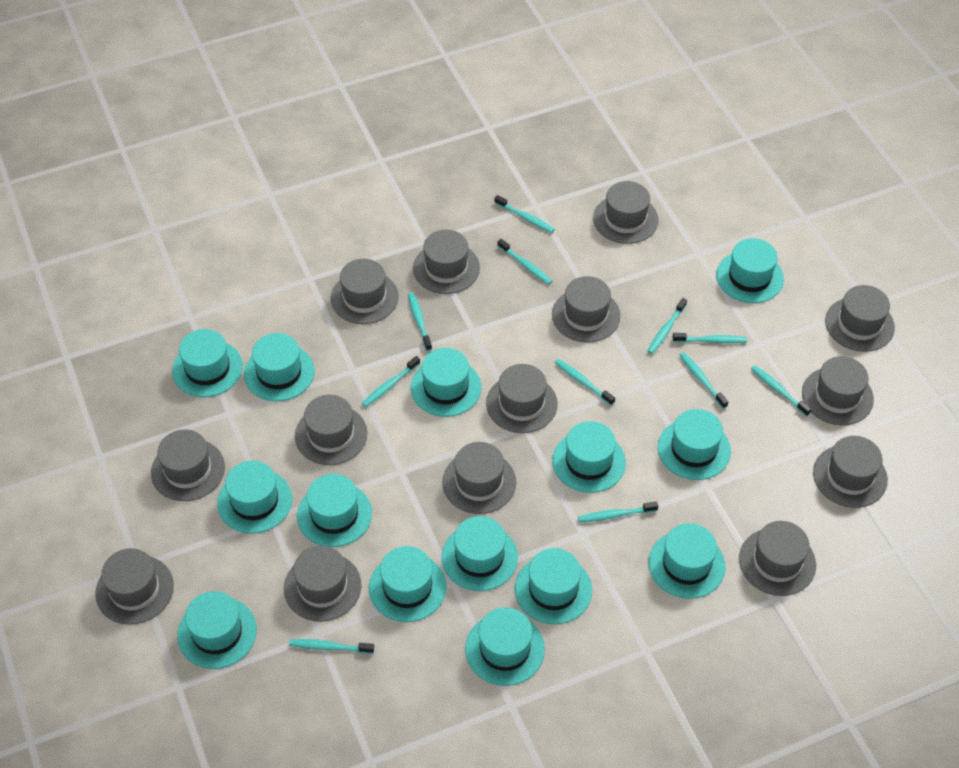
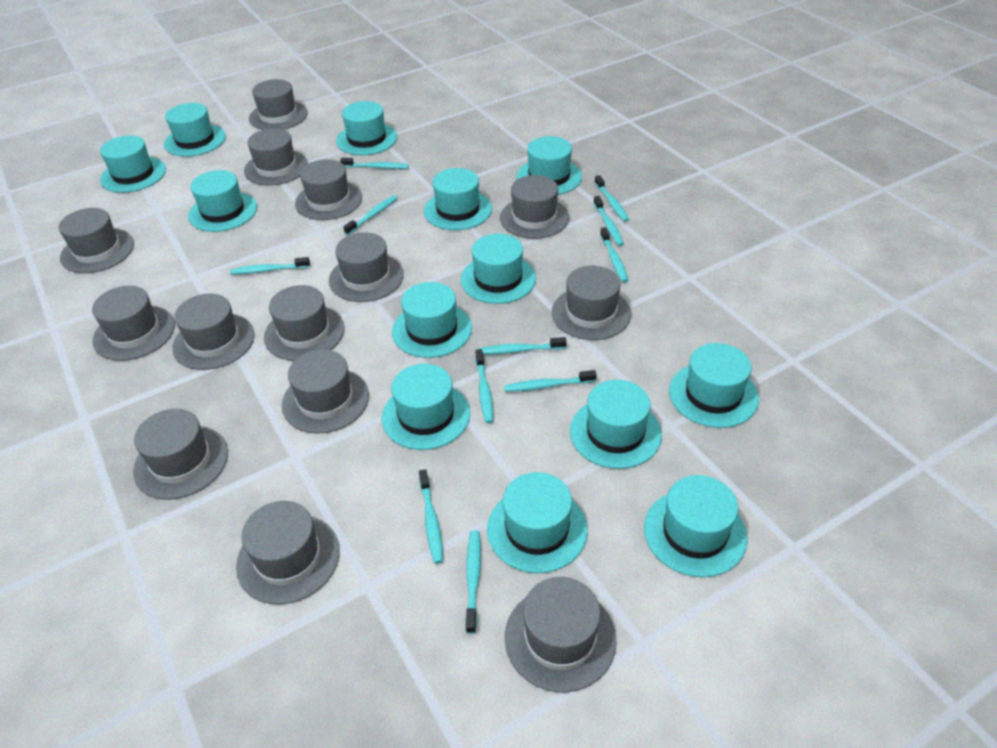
turquoise hat: [172,329,243,397] [177,591,257,669] [217,461,292,534] [244,333,315,401] [297,474,372,547] [369,546,446,622] [411,348,481,417] [441,516,518,591] [465,607,545,686] [515,548,592,624] [552,421,626,493] [649,523,726,599] [658,409,731,480] [716,238,784,303] = 14 -> [100,135,166,193] [164,103,226,157] [188,170,257,232] [336,101,397,155] [381,364,470,450] [392,282,472,358] [424,168,492,230] [461,234,536,304] [487,472,588,573] [517,136,582,195] [570,380,662,469] [644,475,748,577] [669,343,759,428] = 13

